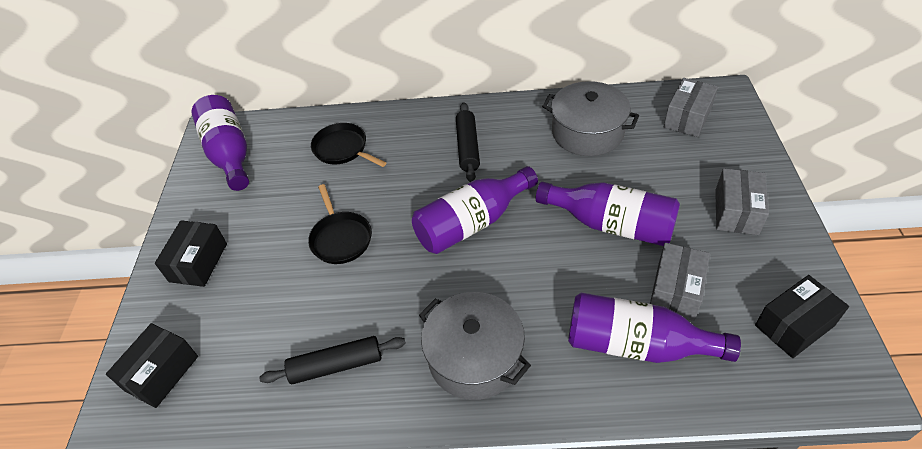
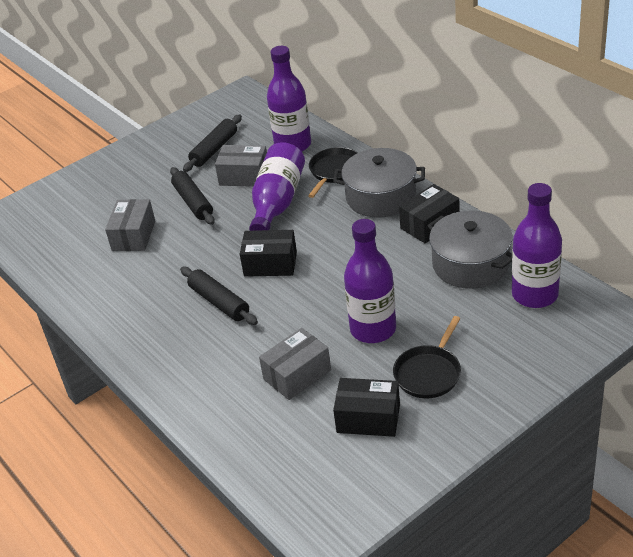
black rolling pin: [259,336,406,384] [456,102,480,182] = 2 -> [170,167,215,225] [180,267,258,325] [183,114,242,172] = 3

